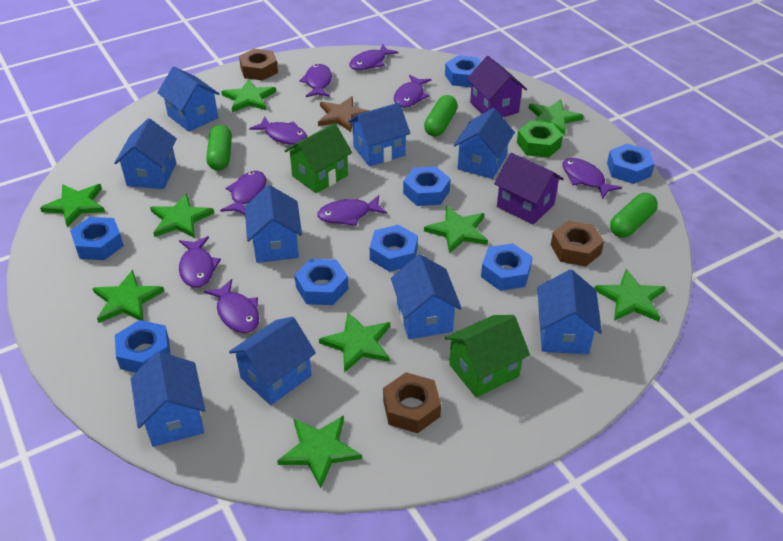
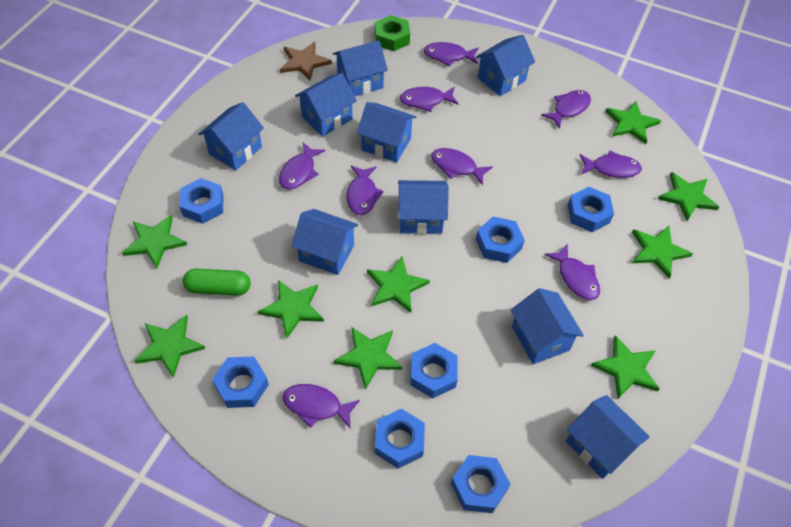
blue nut: [70,217,124,260] [115,320,171,373] [294,259,349,305] [370,225,418,272] [403,166,451,206] [445,55,481,87] [481,243,533,291] [607,144,654,184] = 8 -> [179,178,223,224] [212,357,269,408] [375,408,425,469] [410,343,458,398] [451,455,510,513] [476,217,525,263] [568,187,614,232] = 7
brown nut: [239,49,278,81] [383,372,441,433] [551,220,604,266] = 3 -> none = 0
green capsule: [206,125,232,171] [424,95,458,136] [610,193,658,238] = 3 -> [183,269,251,296] = 1
green house: [285,123,352,193] [445,315,530,398] = 2 -> none = 0
purple house: [467,56,527,117] [494,153,564,225] = 2 -> none = 0

